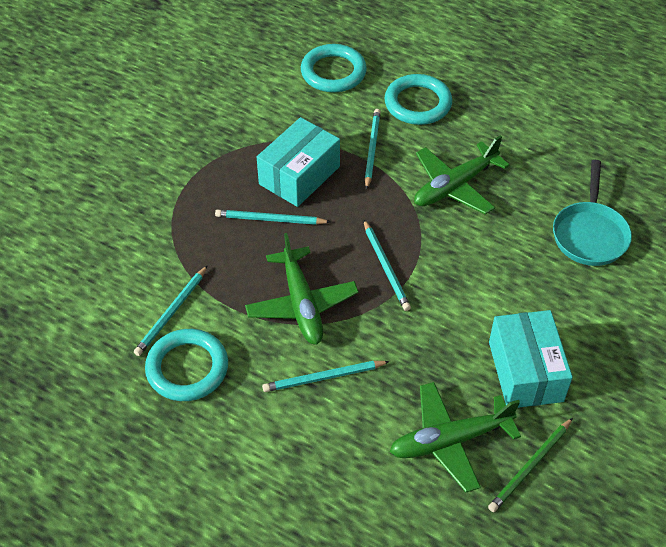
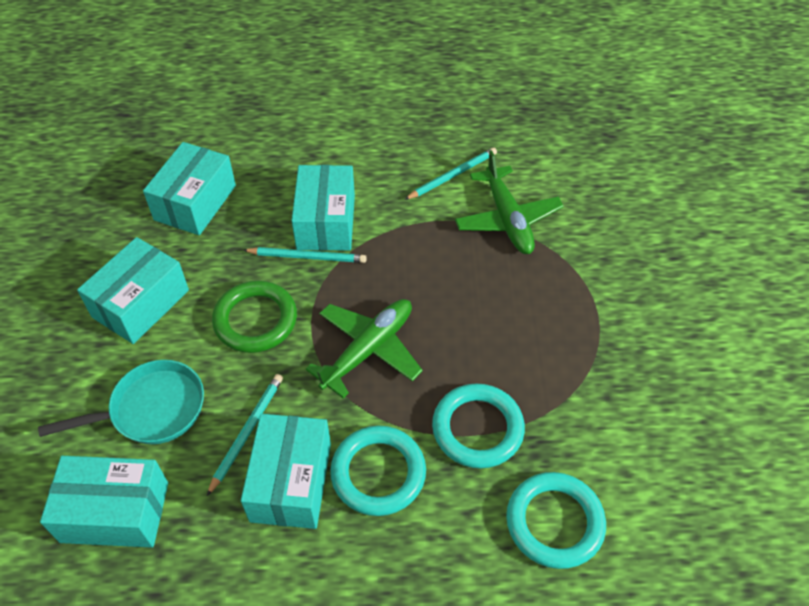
green pencil: [488,418,573,512] = 1 -> none = 0
green plane: [245,233,359,344] [390,382,521,492] [414,135,510,214] = 3 -> [306,299,423,398] [455,150,564,254] = 2
green ring: none = 0 -> [212,281,297,353] = 1
turquoise box: [257,117,340,207] [489,310,573,408] = 2 -> [40,456,168,548] [77,237,189,344] [143,142,236,235] [241,414,331,529] [292,165,355,251] = 5
turquoise pencil: [134,265,208,356] [215,210,330,225] [262,361,390,392] [364,220,411,311] [365,109,381,190] = 5 -> [207,374,283,496] [243,247,367,263] [405,148,497,200] = 3

